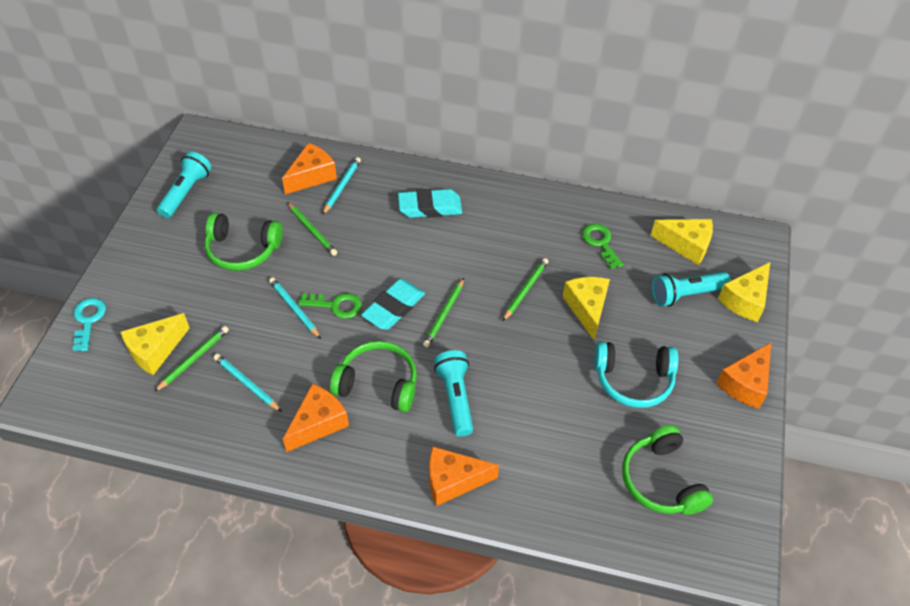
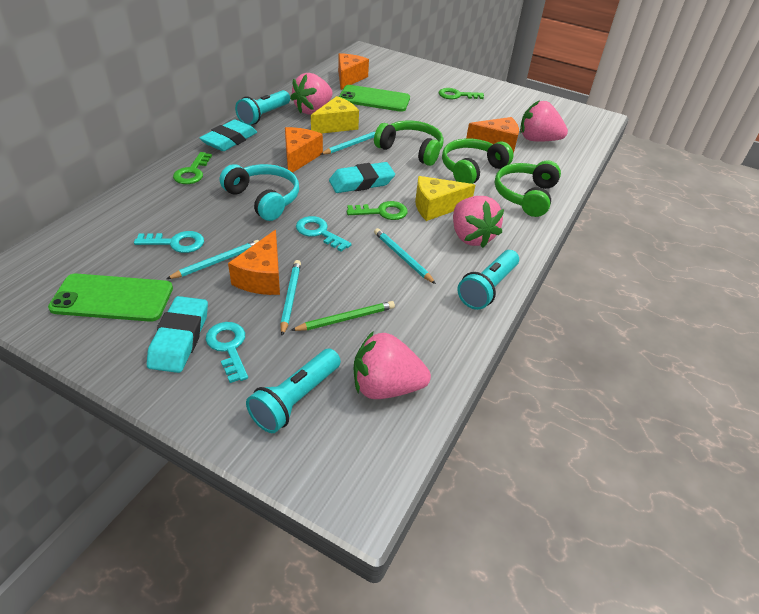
green key: [298,293,362,319] [582,224,623,269] = 2 -> [173,152,212,184] [347,201,408,220] [439,88,484,99] = 3
green pencil: [154,326,229,392] [287,202,337,256] [423,278,464,347] [503,258,548,321] = 4 -> [290,301,395,331] = 1
green phone: none = 0 -> [48,273,173,322] [339,85,410,112] = 2
pink strawberry: none = 0 -> [290,73,333,115] [354,331,431,399] [453,196,504,248] [520,100,568,141] = 4
turquoise eraser: [361,279,425,330] [398,189,462,218] = 2 -> [147,296,208,373] [199,119,257,151] [329,162,395,193] = 3
turquoise key: [72,298,106,351] = 1 -> [134,231,204,253] [206,322,248,383] [296,216,352,251] = 3
turquoise pencil: [214,354,282,412] [269,277,321,339] [322,157,361,215] = 3 -> [166,240,259,279] [280,260,301,336] [320,131,376,155] [374,228,436,284] = 4
yellow cheese: [121,313,190,375] [563,277,610,340] [650,219,713,265] [718,262,770,322] = 4 -> [311,96,359,134] [415,176,475,221] = 2

